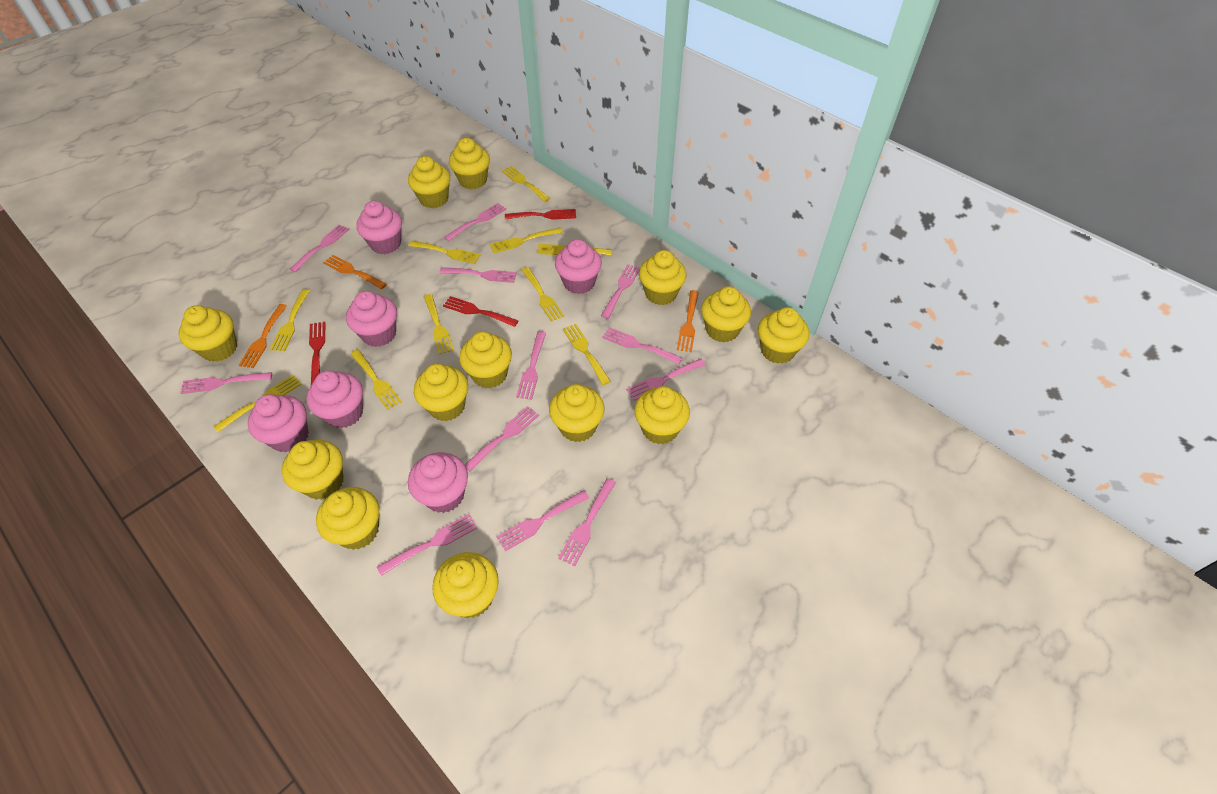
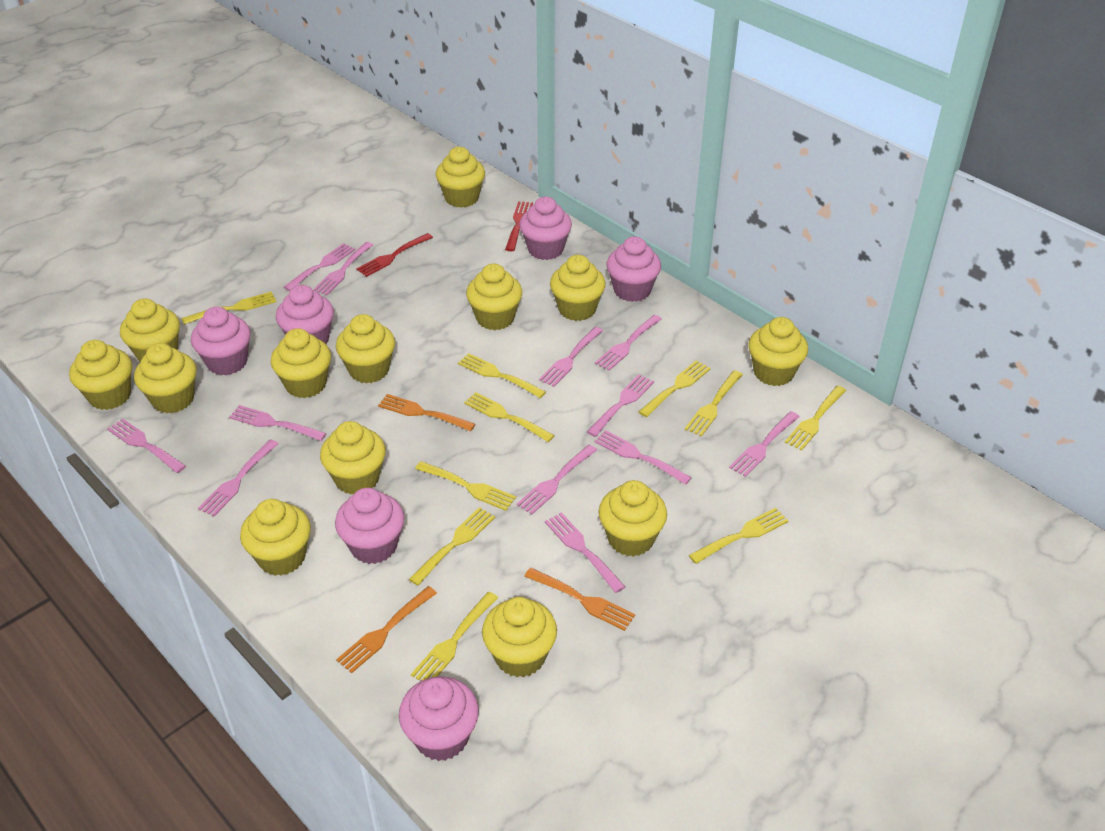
red fork: [309,322,325,385] [443,296,518,327] [505,209,576,220] = 3 -> [356,233,433,277] [505,201,533,252] = 2

